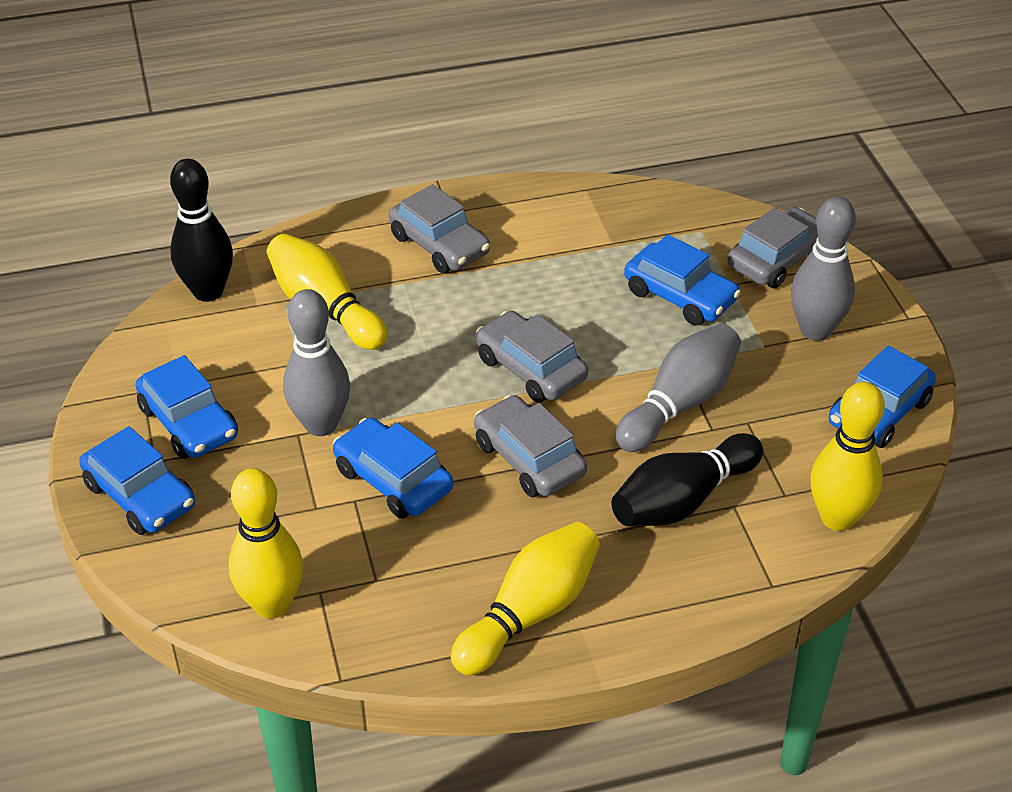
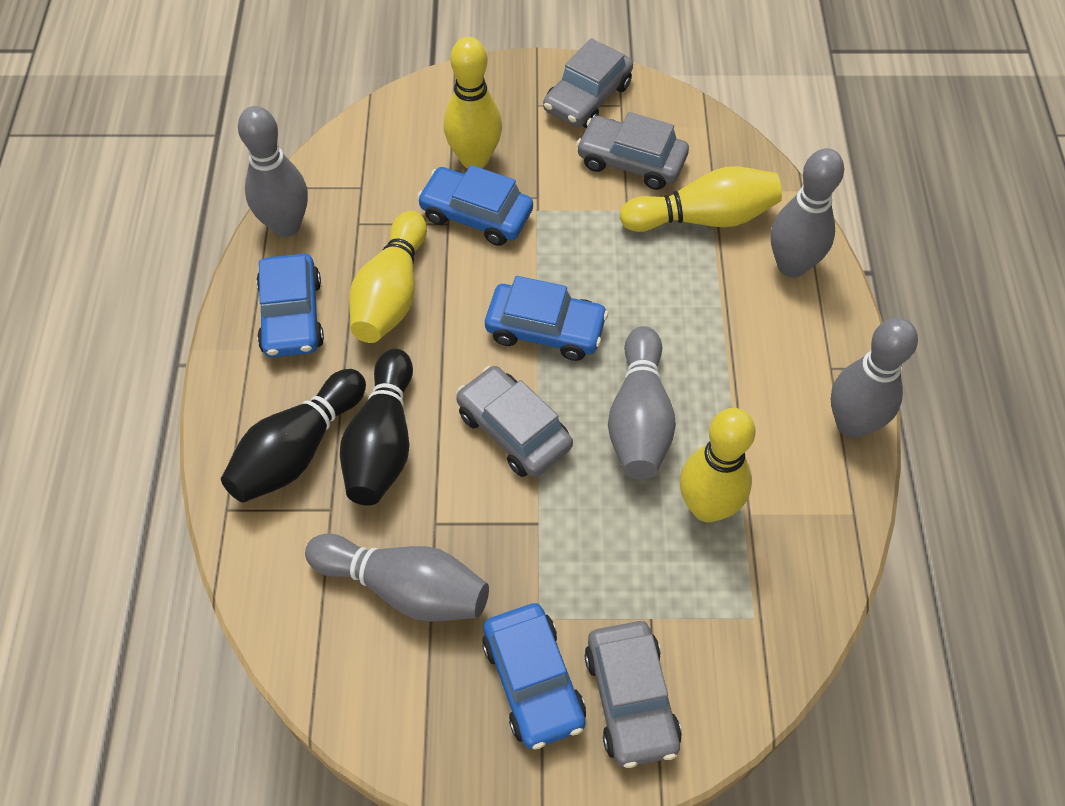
blue car: [79,426,195,535] [135,355,238,459] [333,418,453,519] [624,235,741,326] [829,346,936,448] = 5 -> [256,254,324,358] [417,165,533,246] [482,603,586,749] [485,276,608,361] = 4
grey bowling pin: [283,289,350,436] [615,323,741,452] [791,196,856,341] = 3 -> [238,106,308,237] [305,534,489,622] [608,326,676,480] [771,148,844,277] [831,318,918,438] = 5

